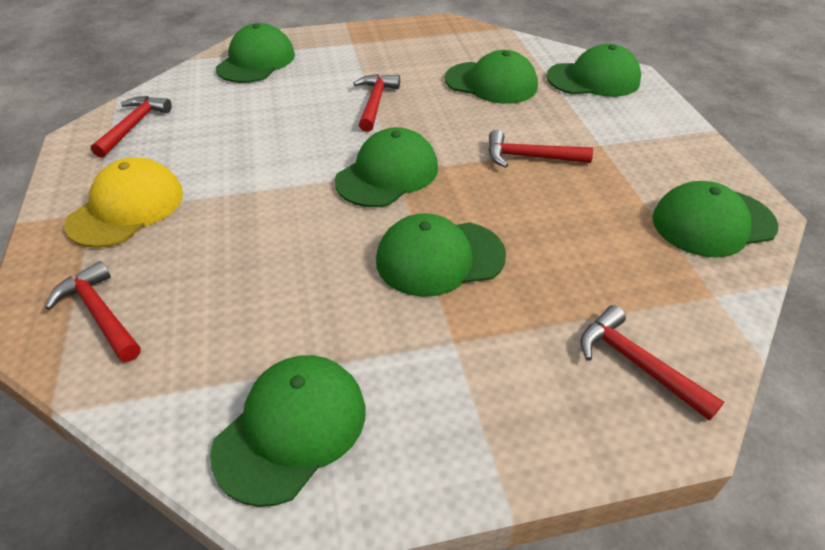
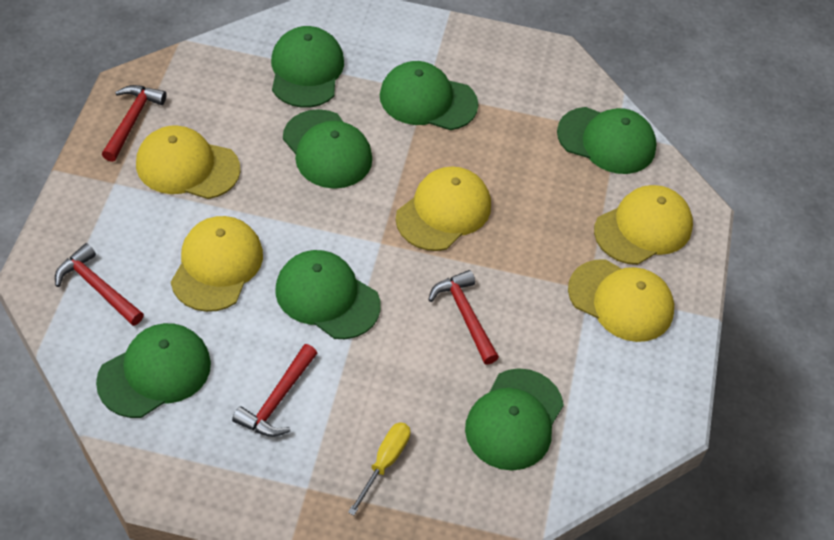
red hammer: [45,261,141,362] [91,96,172,158] [353,74,400,132] [488,130,593,168] [580,305,724,421] = 5 -> [55,243,144,326] [102,85,167,162] [232,344,317,437] [428,270,499,365] = 4
yellow cap: [65,157,183,248] = 1 -> [136,125,240,199] [171,216,263,312] [396,167,491,251] [568,259,674,342] [594,185,693,265] = 5
yellow screwdriver: none = 0 -> [348,422,410,515] = 1

